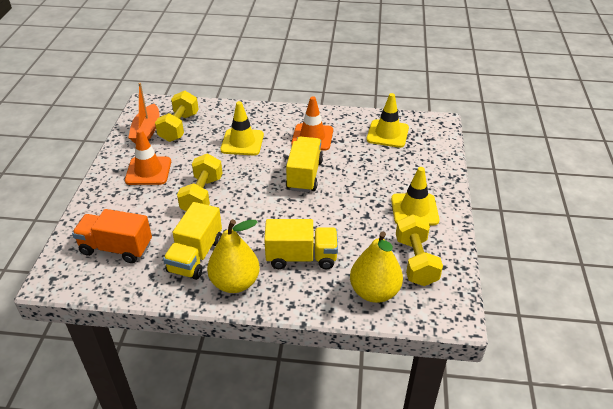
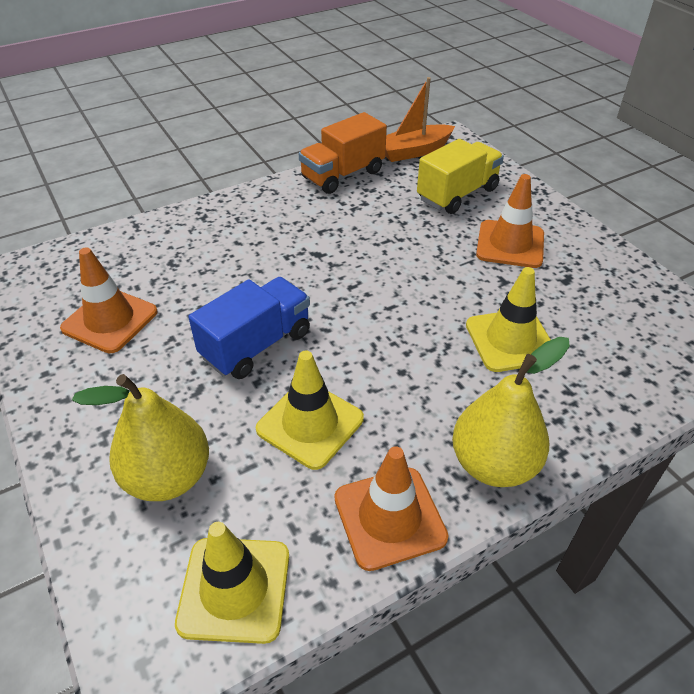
blue truck: none = 0 -> [188,277,310,379] = 1
orange traffic cone: [125,129,171,185] [291,96,333,151] = 2 -> [60,247,157,353] [334,446,448,571] [476,174,544,268] = 3
yellow dumbbell: [155,90,199,142] [177,154,222,211] [396,214,443,286] = 3 -> none = 0
yellow truck: [163,202,222,280] [264,219,338,269] [286,137,323,192] = 3 -> [417,139,504,214] = 1

